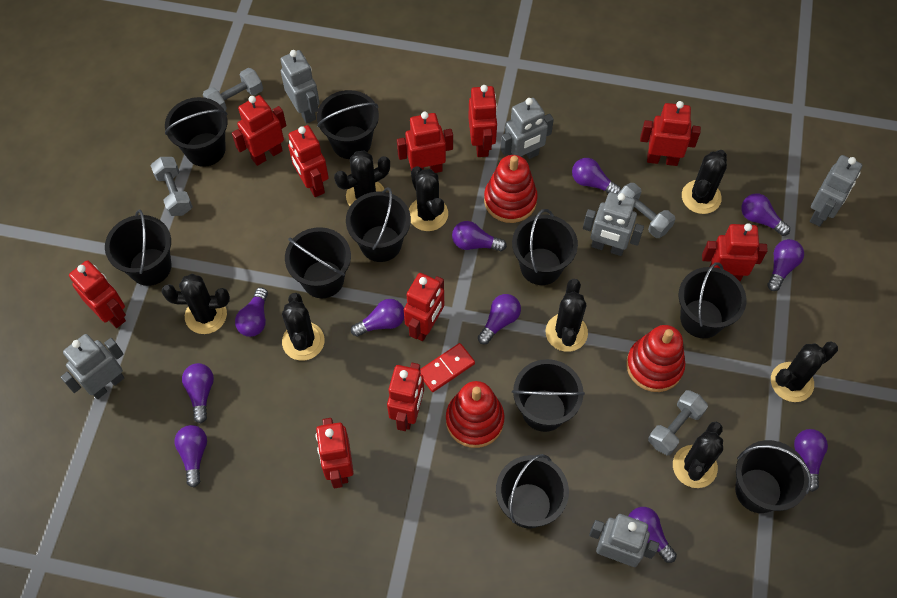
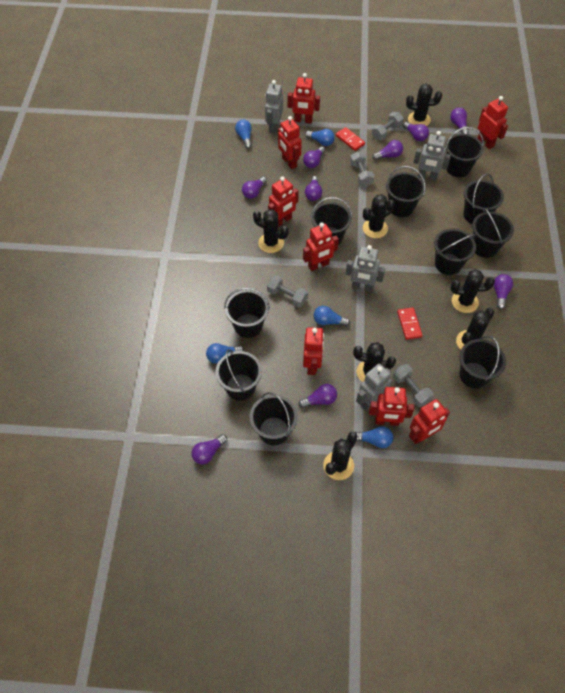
black cactus: [162,274,230,334] [282,293,325,361] [334,151,390,206] [409,166,448,231] [545,279,588,352] [673,422,723,488] [682,150,727,214] [771,341,838,402] = 8 -> [253,209,289,253] [323,432,358,480] [353,342,396,382] [363,194,395,238] [406,84,442,126] [451,269,495,313] [456,308,494,350] = 7
blue light bulb: none = 0 -> [206,343,244,364] [235,120,252,149] [305,129,335,146] [314,306,350,326] [355,426,393,448] = 5
grey robot: [60,334,124,399] [280,50,320,124] [501,98,554,159] [583,192,644,256] [589,514,659,567] [810,155,862,227] = 6 -> [265,80,283,134] [346,245,385,292] [356,363,392,411] [414,131,451,181] = 4
purple light bulb: [174,425,207,487] [182,363,214,423] [235,287,268,337] [351,299,404,337] [452,221,507,251] [478,294,521,344] [572,158,621,194] [629,507,677,563] [741,193,790,236] [767,239,804,291] [794,429,828,492] = 11 -> [191,434,227,464] [242,177,267,199] [299,384,337,408] [303,147,325,168] [305,176,322,201] [372,140,403,160] [403,122,429,141] [450,107,469,134] [493,274,513,309] = 9
red domino: [420,343,475,392] = 1 -> [336,127,365,151] [397,307,423,340] = 2
red robot: [69,260,126,328] [232,95,286,166] [288,125,329,197] [316,418,354,488] [387,363,424,431] [397,112,453,173] [404,273,444,341] [468,85,497,157] [640,101,701,166] [702,223,768,281] = 10 -> [268,176,299,227] [278,116,302,169] [288,73,320,124] [303,222,339,271] [303,327,324,375] [369,387,414,426] [409,399,450,444] [478,96,508,149] = 8
red stacking toy: [446,381,505,448] [484,155,538,223] [626,325,685,392] = 3 -> none = 0

